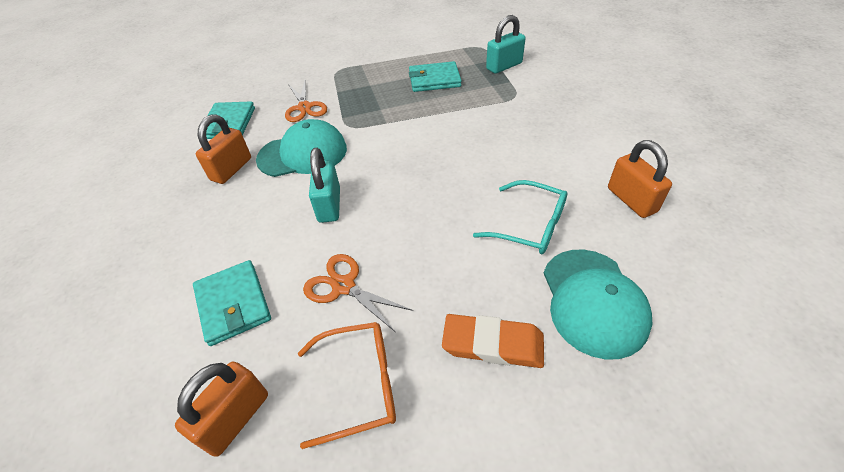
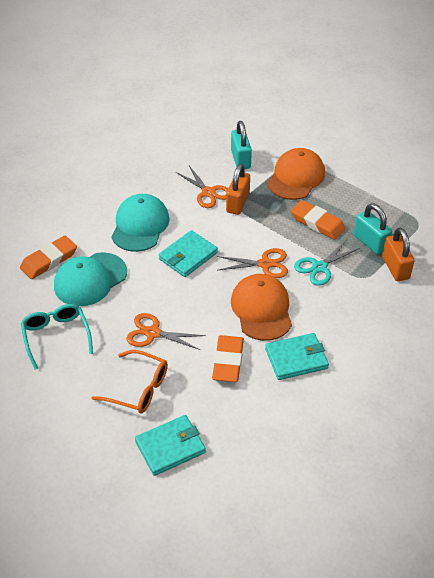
orange cap: none = 0 -> [231,274,292,341] [267,148,325,200] = 2
orange eraser: [442,314,544,368] = 1 -> [20,236,77,279] [212,335,244,382] [291,200,346,240] = 3
orange padlock: [175,361,268,457] [196,114,251,184] [608,140,672,218] = 3 -> [226,164,250,215] [382,228,414,281] = 2
orange scissors: [285,81,327,122] [303,254,413,332] = 2 -> [126,313,206,350] [176,166,228,208] [217,248,288,278] = 3
turquoise scissors: none = 0 -> [294,239,360,286] = 1

